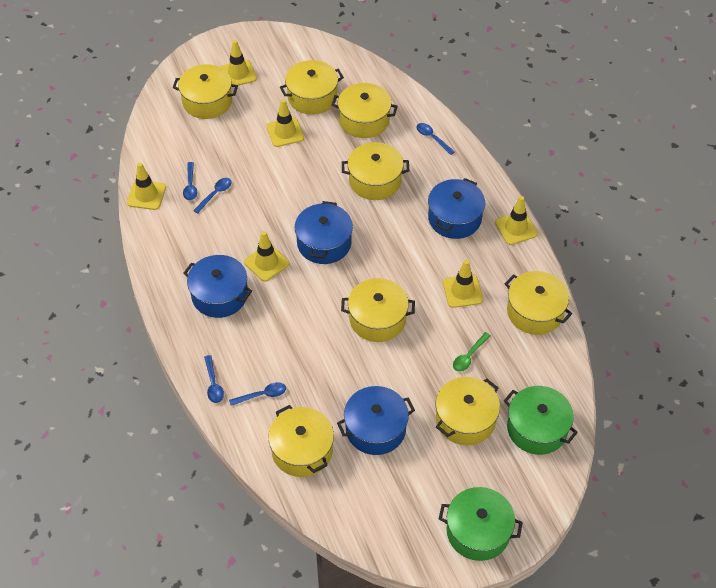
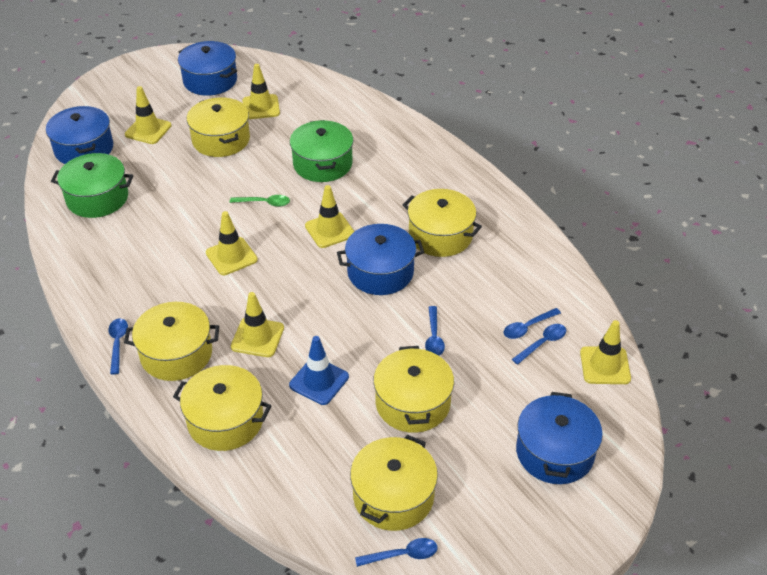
blue traffic cone: none = 0 -> [289,336,349,405] = 1
yellow pot: [173,64,238,119] [268,405,334,477] [280,60,344,115] [332,83,398,138] [341,278,415,342] [342,142,410,200] [436,377,500,445] [504,271,572,335] = 8 -> [124,302,219,381] [173,365,271,451] [187,97,250,157] [350,435,438,531] [373,346,454,433] [403,189,482,257] = 6

